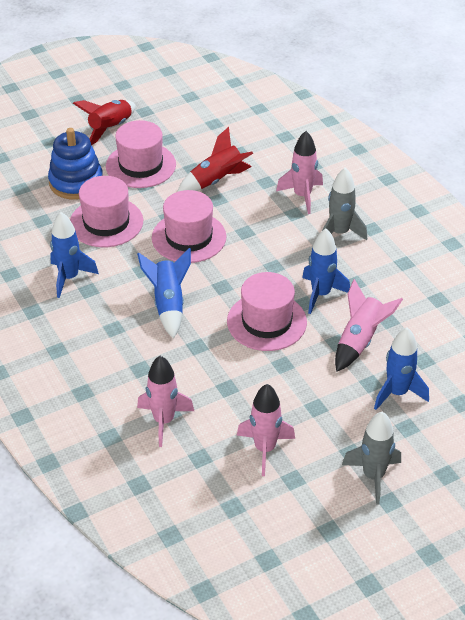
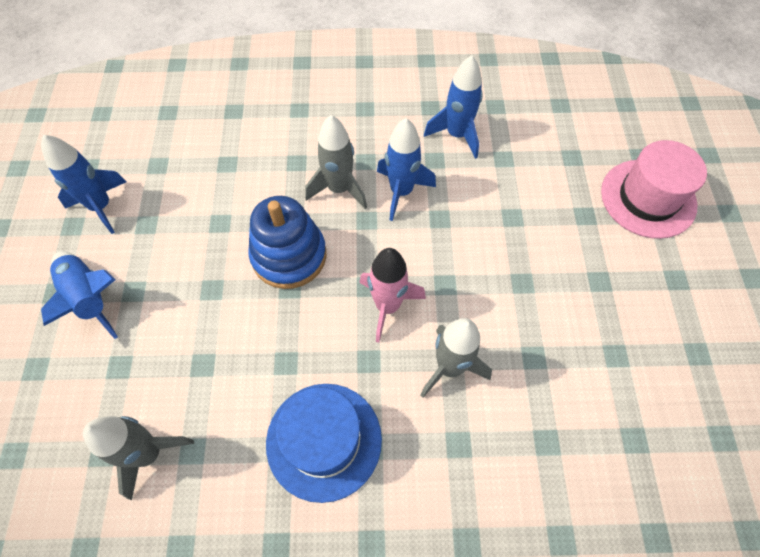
blue hat: none = 0 -> [266,384,382,503] = 1
grey rocket: [322,168,367,240] [342,412,401,505] = 2 -> [83,416,194,500] [305,115,367,209] [420,318,492,398] = 3
pink hat: [70,176,143,247] [106,120,176,188] [152,190,226,263] [227,272,307,351] = 4 -> [601,140,707,239] = 1
pink rocket: [137,356,194,447] [237,384,295,476] [276,131,323,214] [335,279,403,372] = 4 -> [359,248,426,343] = 1
red rocket: [73,100,136,145] [177,127,253,192] = 2 -> none = 0

